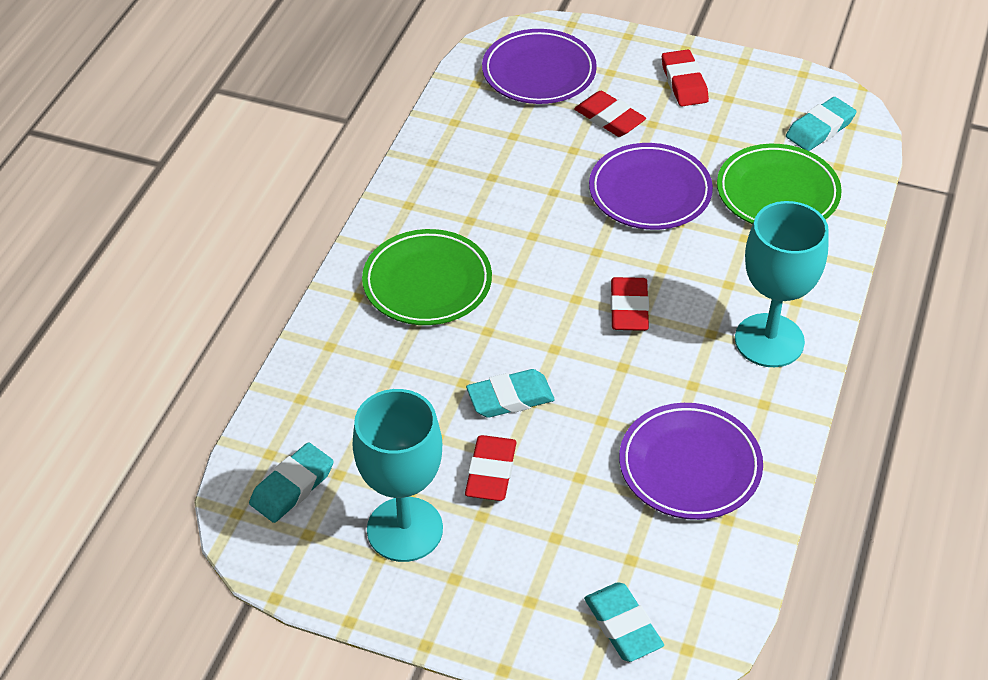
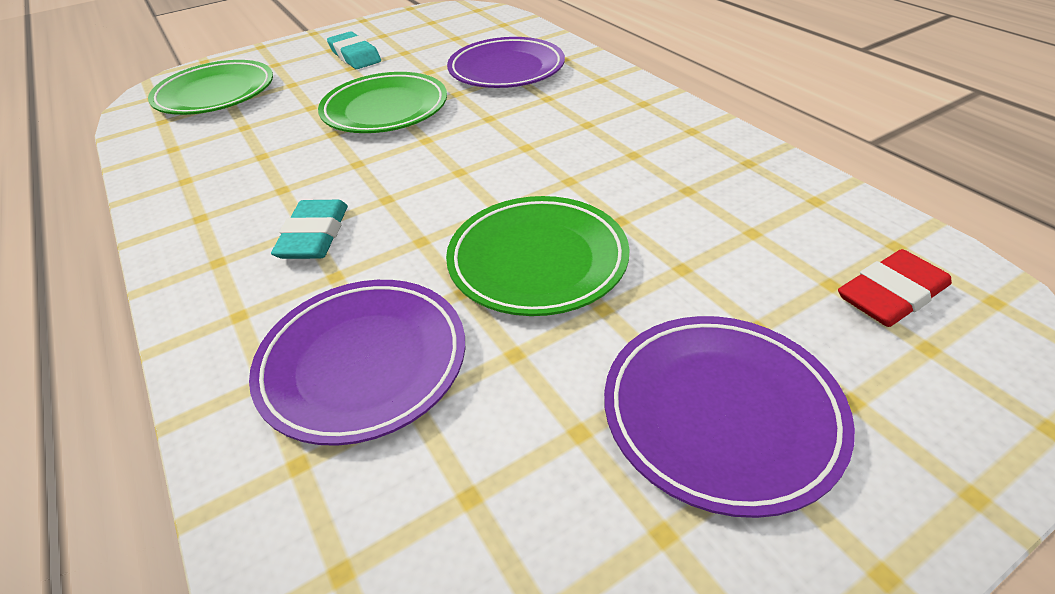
green plate: [362,229,492,325] [717,144,842,224] = 2 -> [148,60,273,115] [318,72,447,133] [446,196,630,316] = 3
red eraser: [465,435,517,501] [574,91,646,137] [610,277,649,331] [662,49,709,106] = 4 -> [838,249,952,327] = 1
turquoise eraser: [249,442,334,523] [466,369,555,418] [584,582,664,662] [786,97,857,151] = 4 -> [271,200,348,259] [327,31,381,69] = 2
turquoise goblet: [352,389,443,562] [735,201,829,367] = 2 -> none = 0

